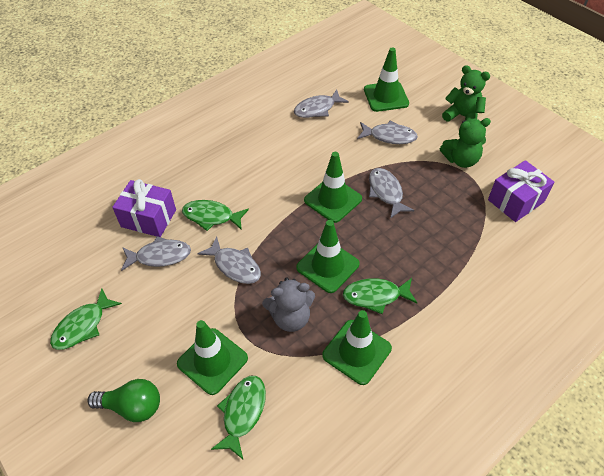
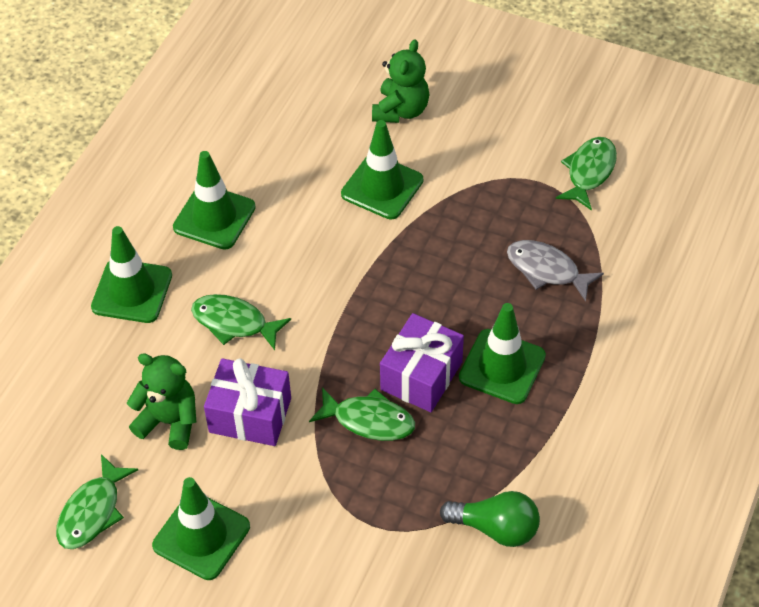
grey fish: [121,236,191,271] [197,236,261,284] [294,89,349,118] [357,121,418,144] [369,168,414,218] = 5 -> [507,240,604,302] = 1
grey teddy bear: [262,278,315,332] = 1 -> none = 0

